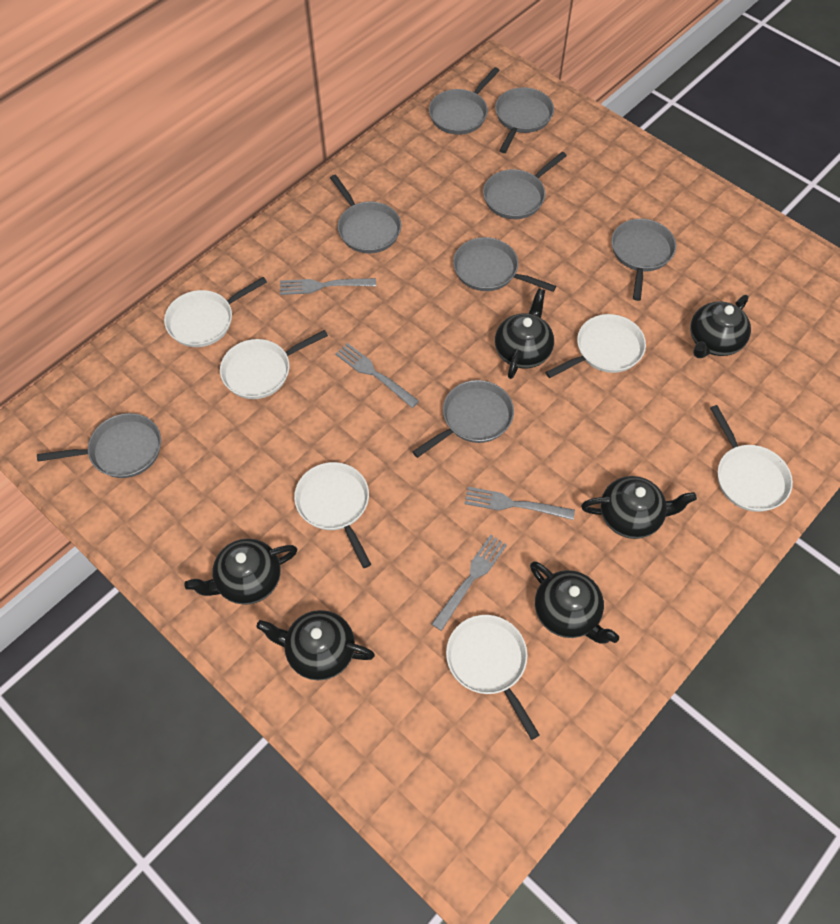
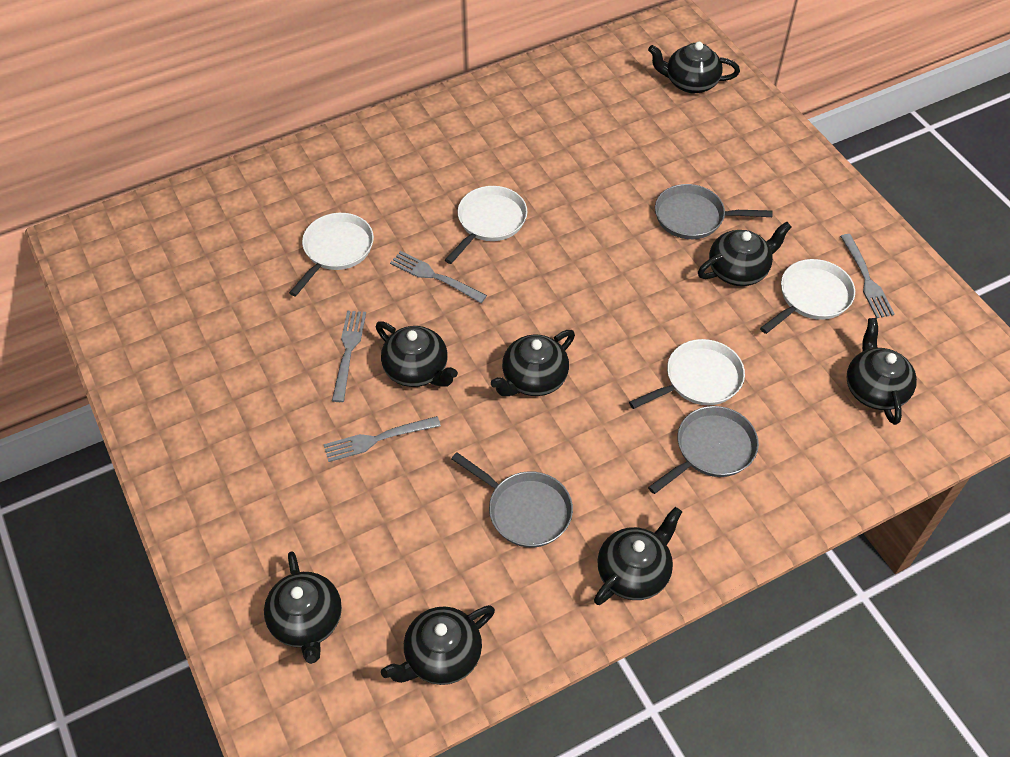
black teapot: [184,538,298,605] [256,610,375,680] [495,288,554,379] [530,561,619,644] [581,476,697,539] [690,295,751,358] = 6 -> [264,551,342,664] [376,321,458,387] [381,605,495,685] [491,330,575,396] [594,507,682,605] [648,42,740,93] [698,222,792,286] [846,318,917,425] = 8
grey pan: [37,413,161,478] [330,175,401,253] [413,380,514,458] [429,67,500,135] [453,237,556,292] [483,152,567,219] [495,87,554,153] [611,219,676,301] = 8 -> [451,452,573,548] [648,406,759,494] [655,184,773,239] = 3
white pan: [164,277,267,347] [220,330,328,399] [294,462,371,568] [446,615,540,740] [545,314,646,378] [710,405,793,512] = 6 -> [289,213,374,296] [445,186,527,264] [629,339,745,409] [760,259,855,334] = 4

